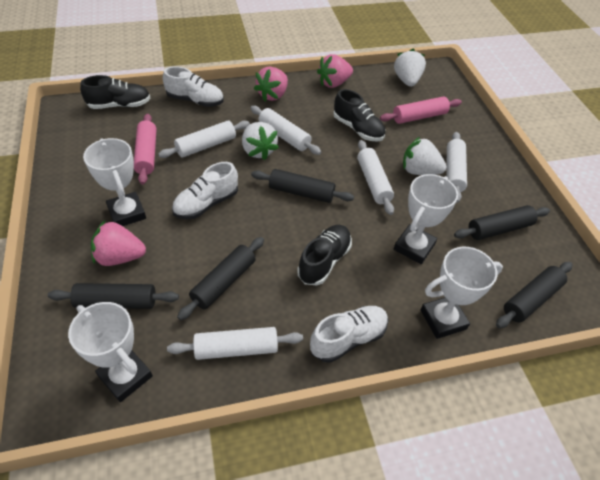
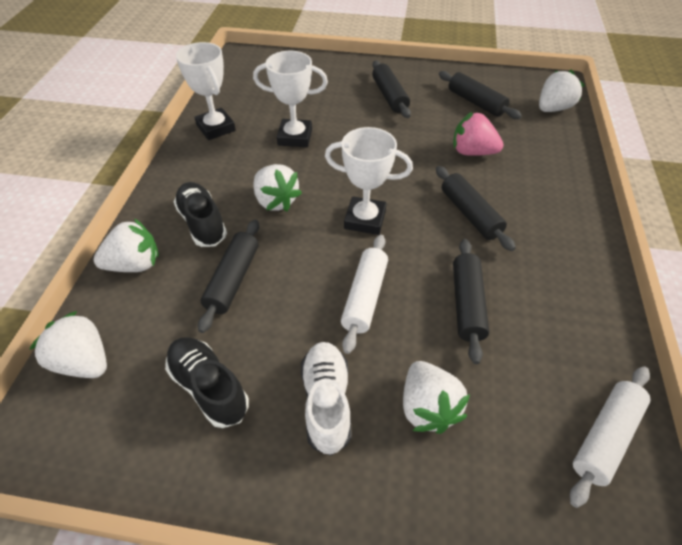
black shoe: [80,75,150,109] [297,225,352,285] [334,89,385,142] = 3 -> [165,337,249,428] [174,182,227,247] = 2
pink rolling pin: [134,114,156,185] [380,97,462,124] = 2 -> none = 0
pink strawberry: [91,221,146,266] [254,67,288,101] [317,54,353,88] = 3 -> [453,112,504,156] = 1
white rolling pin: [158,121,250,158] [167,327,303,360] [251,106,321,155] [357,140,394,215] [446,132,467,203] = 5 -> [341,235,388,354] [570,366,650,508] = 2
white shoe: [163,66,224,107] [172,162,238,219] [310,306,388,363] = 3 -> [301,342,352,456] = 1
white strawberry: [242,122,279,160] [394,49,426,87] [403,137,447,175] = 3 -> [29,311,107,378] [94,218,159,272] [253,164,302,212] [403,361,470,434] [539,69,585,112] = 5
white trophy: [68,302,153,402] [83,138,146,226] [394,174,458,264] [421,247,503,339] = 4 -> [176,42,236,140] [253,51,328,147] [325,127,413,235] = 3

